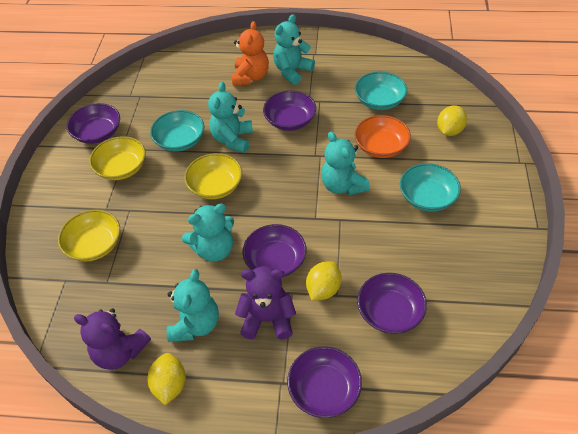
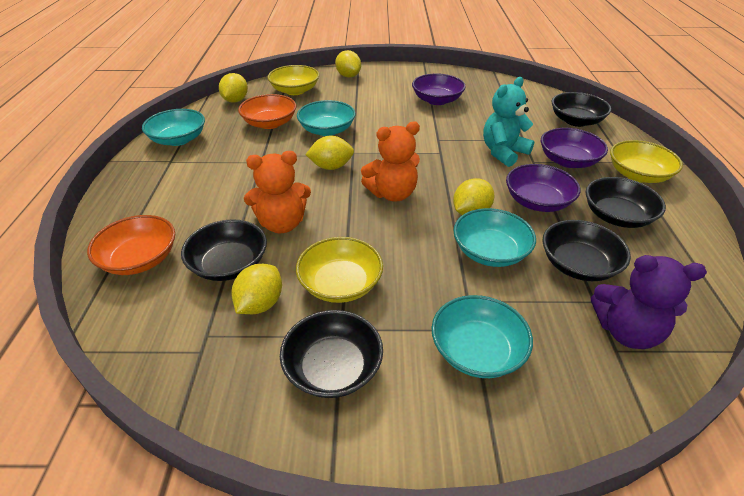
black bowl: none = 0 -> [181,219,267,281] [280,310,383,398] [542,220,631,281] [552,92,611,127] [586,177,666,228] = 5
orange bowl: [354,115,411,158] = 1 -> [87,215,175,275] [238,94,296,129] = 2
orange teddy bear: [231,21,269,86] = 1 -> [244,151,311,233] [361,121,420,202] = 2
purple bowl: [67,103,120,144] [242,224,307,277] [263,91,316,131] [287,346,362,418] [357,273,427,334] = 5 -> [412,73,466,105] [506,164,580,212] [541,128,608,168] = 3
purple teddy bear: [74,308,151,370] [235,266,296,340] = 2 -> [591,255,707,349] = 1
turquoise bowl: [150,110,204,152] [355,72,407,110] [400,163,461,211] = 3 -> [142,109,205,146] [297,100,356,136] [432,295,533,378] [454,208,536,267] = 4
turquoise teddy bear: [166,269,219,342] [182,204,234,262] [208,82,253,153] [273,14,315,85] [321,131,370,195] = 5 -> [483,77,535,167] = 1
yellow lemon: [147,353,186,405] [306,261,341,301] [437,106,467,136] = 3 -> [219,73,248,103] [232,264,282,314] [305,136,354,170] [335,50,361,77] [453,178,494,215] = 5

